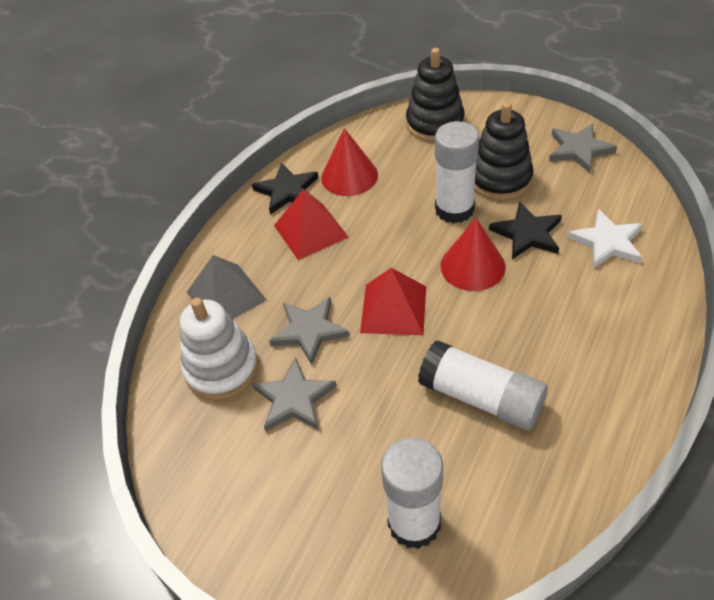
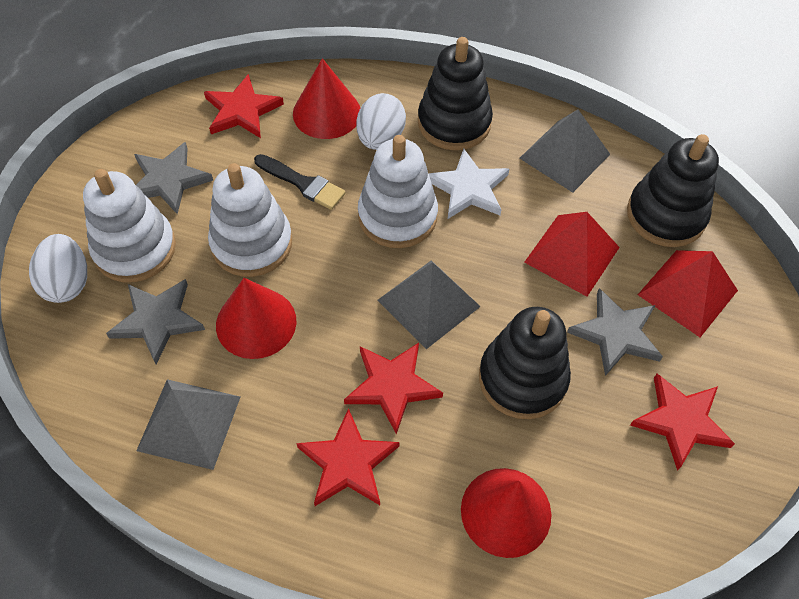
black brush: none = 0 -> [254,154,346,210] = 1
black stacking toy: [406,48,465,142] [475,102,534,200] = 2 -> [418,37,493,150] [479,307,571,419] [627,134,719,247] = 3
black star: [252,163,319,215] [489,202,562,259] = 2 -> none = 0
grey pyramid: [187,255,266,319] = 1 -> [136,379,240,470] [378,260,481,349] [520,109,610,193] = 3
red cone: [321,128,378,196] [440,218,506,291] = 2 -> [216,278,296,359] [293,58,360,139] [461,468,551,558] = 3
red star: none = 0 -> [204,74,284,138] [296,408,399,506] [344,343,443,434] [630,373,735,471] = 4
white egg: none = 0 -> [29,234,87,303] [356,93,406,150] = 2
white glue stick: [381,437,443,549] [418,340,548,430] [435,121,479,224] = 3 -> none = 0
white stacking toy: [180,298,258,400] = 1 -> [83,169,176,282] [208,163,292,277] [358,135,438,248] = 3

